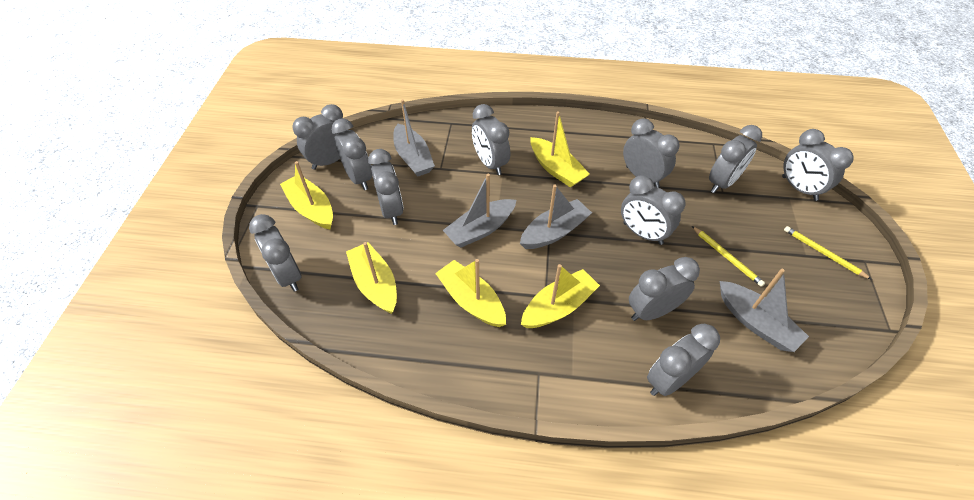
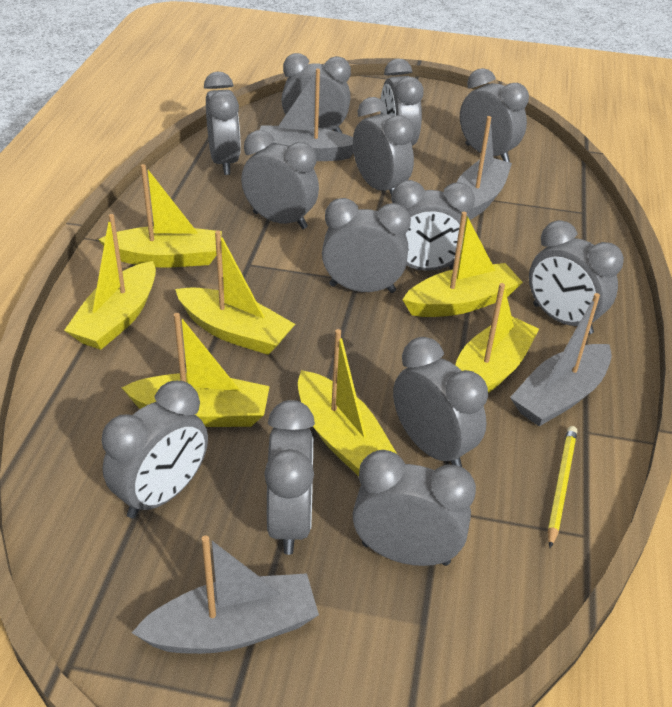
grey clock: [249,214,302,292] [292,104,347,170] [331,118,372,190] [368,149,404,225] [472,104,510,175] [621,175,686,245] [623,118,680,188] [629,257,700,321] [647,324,720,396] [709,125,762,193] [782,129,854,201] = 11 -> [101,380,208,519] [204,71,241,175] [241,130,319,229] [264,400,315,555] [281,53,351,133] [322,198,411,293] [353,97,414,196] [353,450,476,566] [380,59,423,146] [391,180,475,271] [393,337,488,467] [460,68,529,162] [529,220,624,335] = 13
yellow boat: [280,161,333,230] [346,242,397,314] [435,259,506,327] [521,264,600,328] [530,111,590,188] = 5 -> [64,214,156,350] [98,164,222,267] [121,313,270,427] [175,230,295,355] [298,329,398,476] [402,212,523,317] [455,283,539,393] = 7
yellow pencil: [692,226,765,287] [784,226,872,280] = 2 -> [548,426,577,548] = 1

